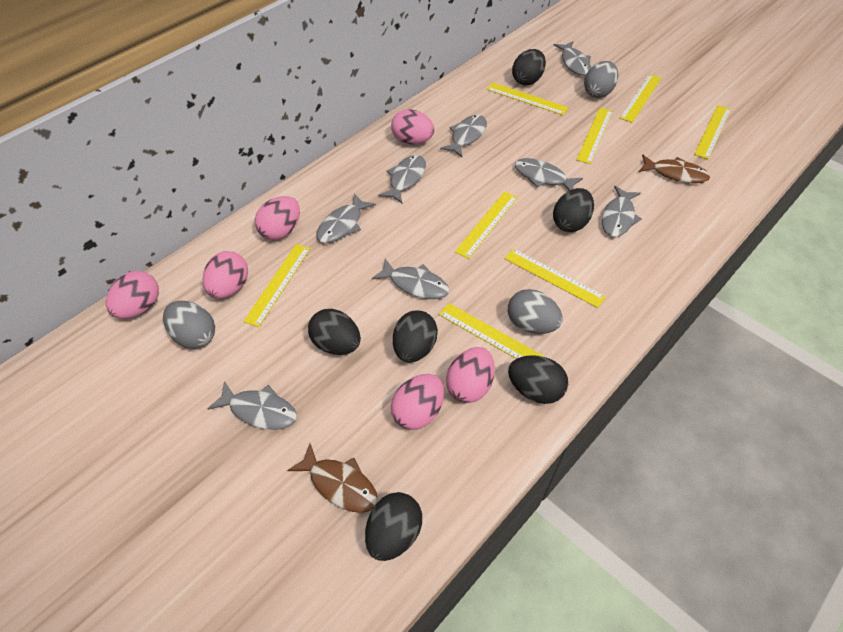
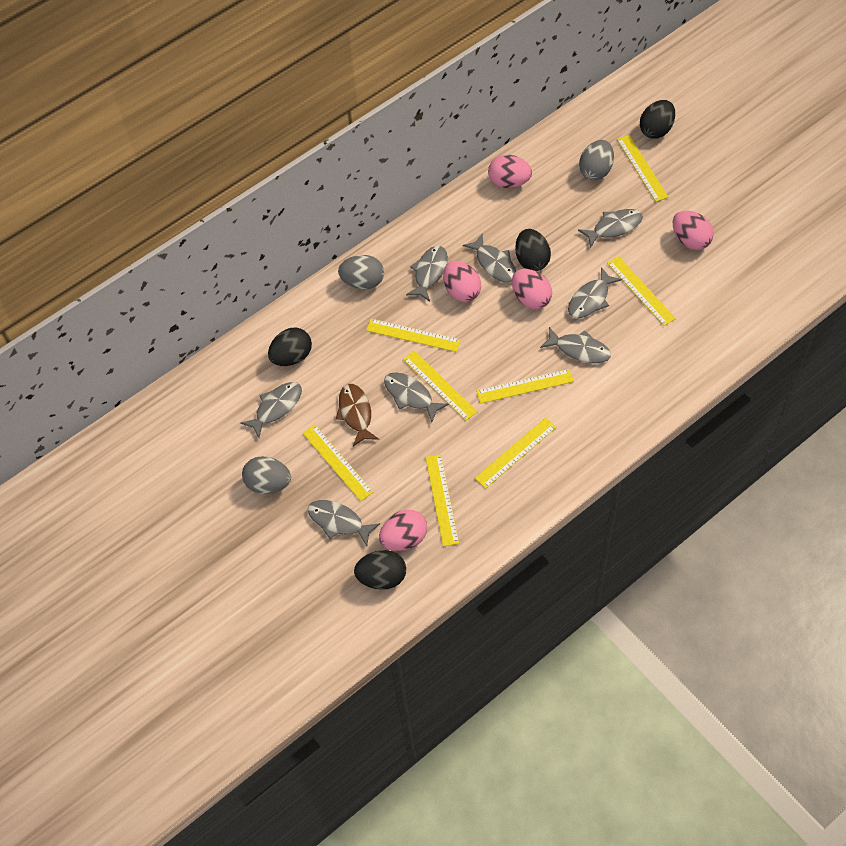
black egg: [308,309,361,355] [365,492,422,561] [393,311,438,363] [508,355,568,404] [512,49,546,85] [553,188,594,232] = 6 -> [268,328,312,366] [354,550,406,590] [515,229,551,271] [640,100,675,139] = 4
brown fish: [287,444,378,513] [639,155,710,183] = 2 -> [336,384,379,446] = 1
pink egg: [106,271,159,319] [203,251,248,299] [255,196,300,240] [391,109,434,144] [391,374,444,430] [446,347,495,403] = 6 -> [379,510,427,551] [443,261,481,302] [488,155,532,188] [512,269,552,309] [673,211,714,250] = 5

